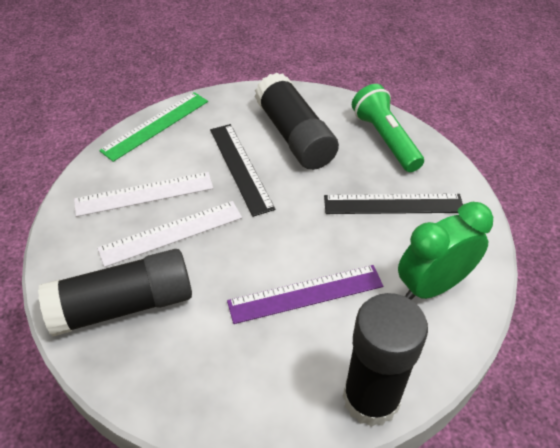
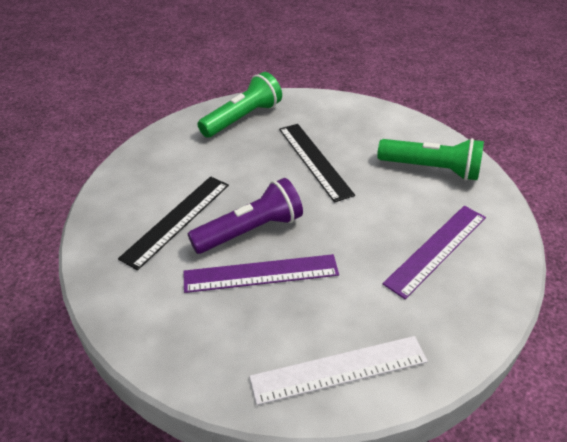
black glue stick: [38,249,192,337] [255,73,339,170] [343,293,428,427] = 3 -> none = 0
green clock: [398,202,493,300] = 1 -> none = 0
green flashlight: [352,84,424,172] = 1 -> [197,72,282,138] [377,138,484,181] = 2
green ruler: [99,92,208,162] = 1 -> none = 0
purple flashlight: none = 0 -> [188,178,303,254] = 1
purple ruler: [227,265,383,324] = 1 -> [183,254,339,293] [383,206,486,299] = 2
white ruler: [74,172,213,217] [97,201,242,267] = 2 -> [249,336,428,405] = 1

